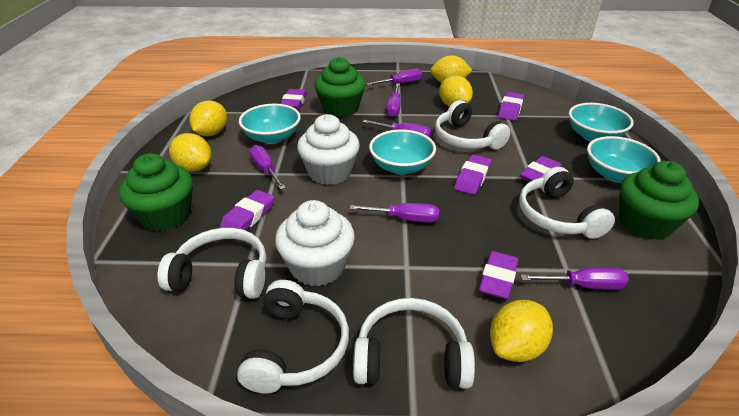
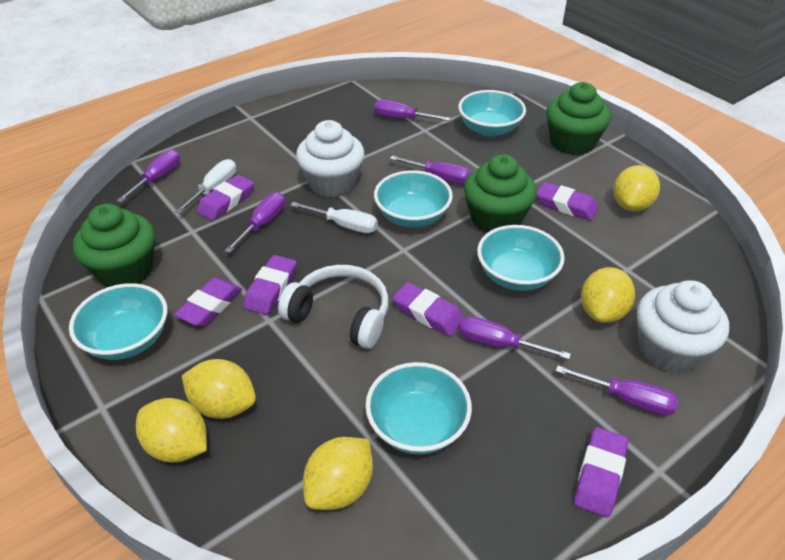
turquoise bowl: [239,104,301,144] [369,129,436,175] [569,103,634,142] [587,136,661,183] = 4 -> [69,283,167,360] [365,362,472,454] [374,170,453,227] [458,90,526,136] [477,225,565,291] = 5
white headphones: [157,228,266,299] [237,280,349,394] [353,298,475,389] [435,100,510,150] [519,167,615,239] = 5 -> [278,265,389,349] = 1
white screwdriver: none = 0 -> [175,159,236,214] [290,202,378,233] = 2

